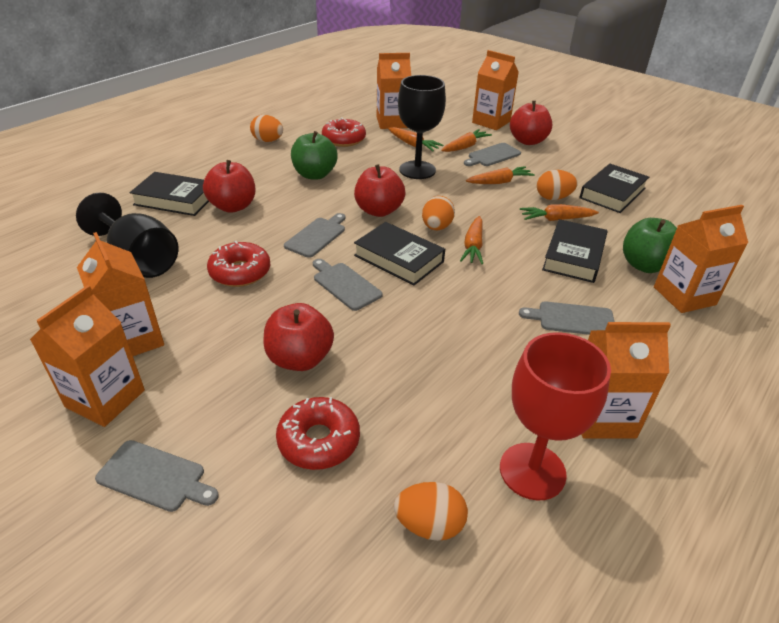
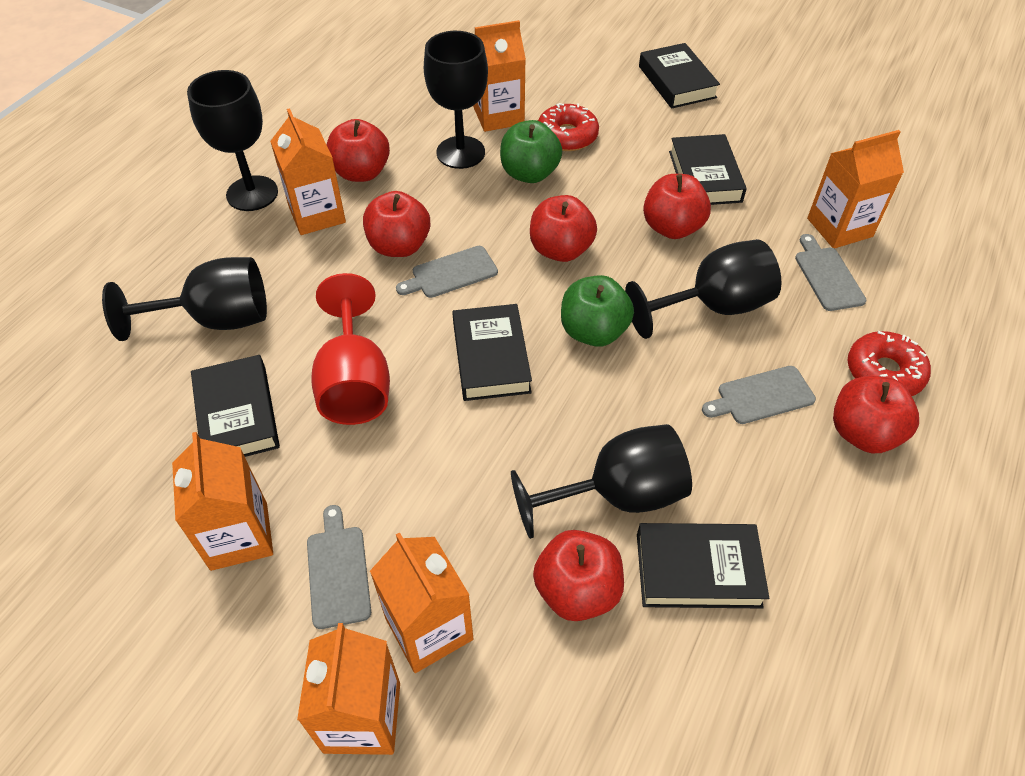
black book: [130,172,209,216] [354,222,445,285] [542,219,608,283] [580,164,649,213] = 4 -> [191,355,280,457] [452,304,532,401] [637,523,769,609] [639,43,720,109] [669,134,747,205] = 5
black goblet: [76,193,179,278] [398,75,446,179] = 2 -> [102,257,267,341] [187,70,278,211] [424,31,488,169] [511,424,692,539] [625,239,781,339] = 5
grey cutting board: [95,440,219,512] [284,213,345,258] [313,259,383,311] [464,143,521,166] [519,301,614,335] = 5 -> [307,505,371,629] [396,246,498,298] [702,366,816,424] [795,234,866,311] = 4
orange carrot: [388,127,443,151] [441,129,492,152] [460,216,483,264] [466,166,535,184] [520,204,599,221] = 5 -> none = 0
orange egg: [250,115,283,142] [394,482,468,541] [422,196,455,230] [537,170,578,200] = 4 -> none = 0
red apple: [203,160,255,213] [264,303,334,371] [354,164,405,217] [510,101,552,145] = 4 -> [326,119,390,182] [363,191,430,257] [530,195,597,262] [533,530,624,621] [643,174,711,239] [833,376,919,453] = 6
red donut: [207,241,270,287] [276,397,360,470] [322,117,366,147] = 3 -> [538,103,599,151] [847,331,931,396] = 2

